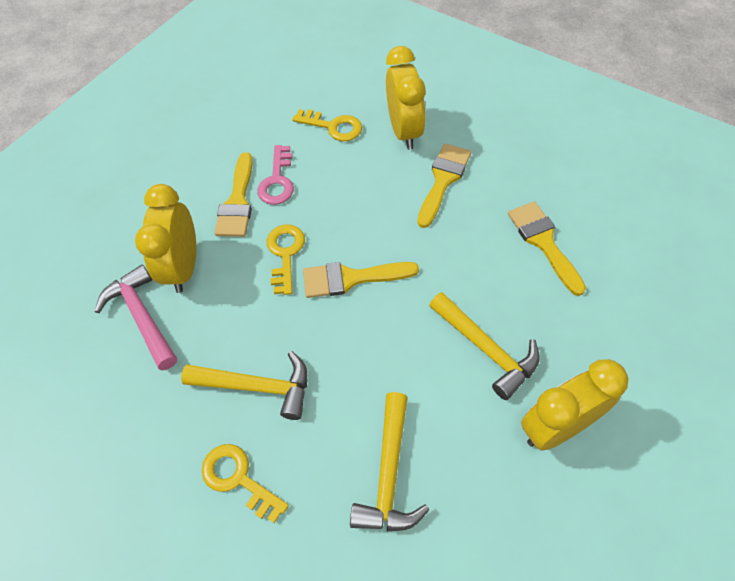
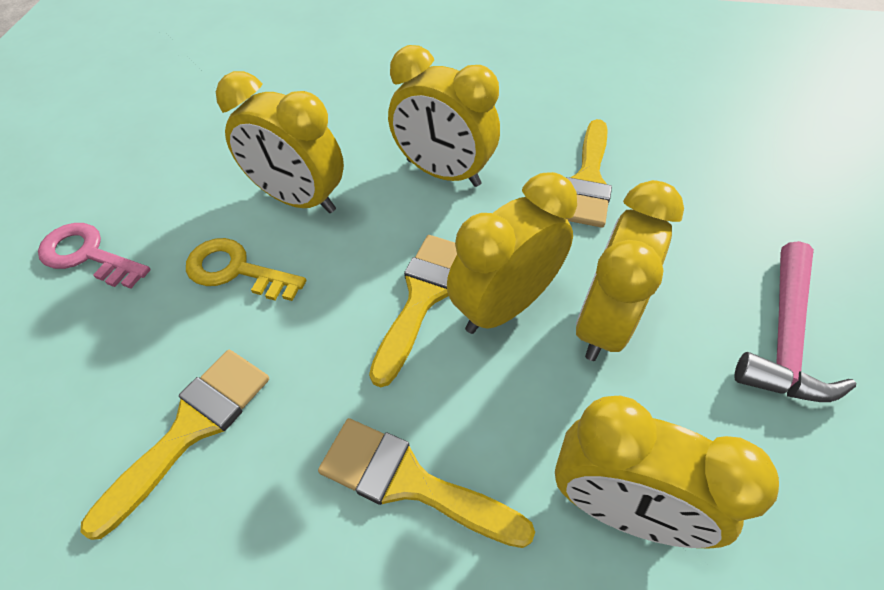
yellow clock: [135,184,196,293] [386,46,426,150] [521,359,628,451] = 3 -> [216,71,344,213] [388,45,500,187] [447,172,577,334] [555,396,779,549] [576,180,684,361] = 5
yellow hammer: [181,351,307,420] [350,392,429,531] [429,292,540,400] = 3 -> none = 0
yellow key: [202,444,289,523] [267,225,305,295] [292,109,362,141] = 3 -> [186,238,306,301] = 1

